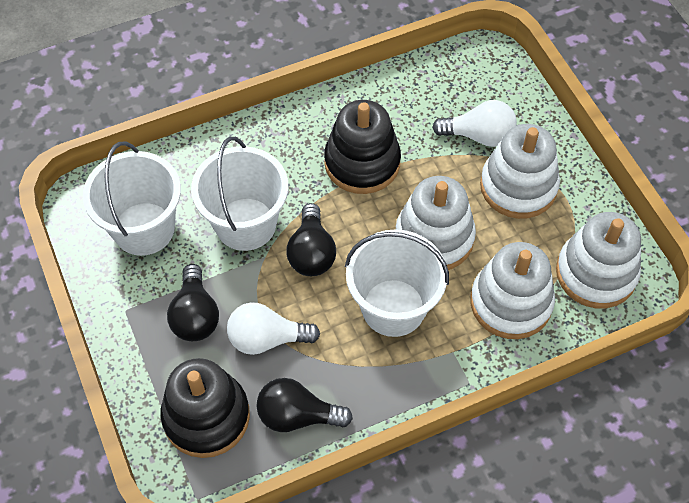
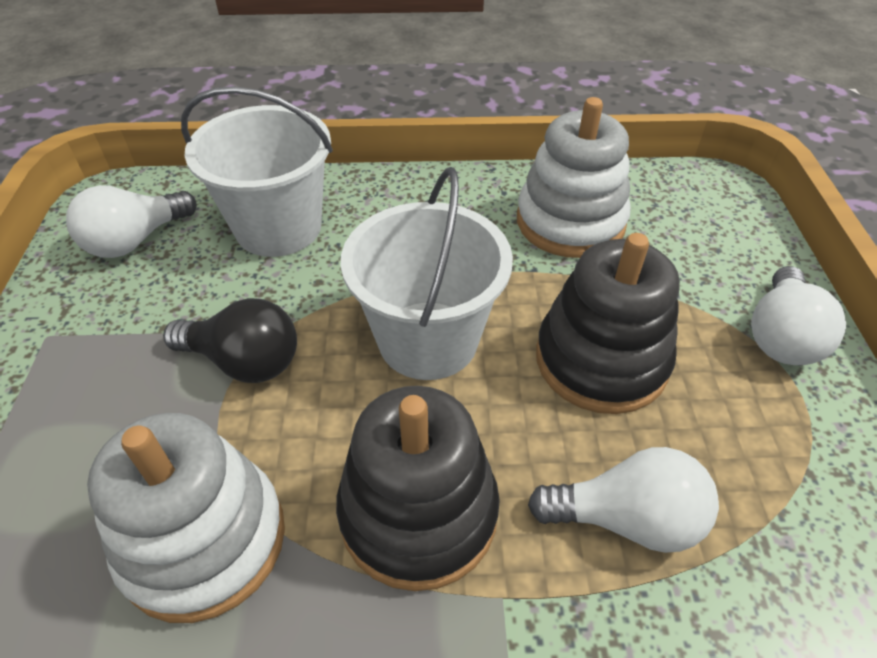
black light bulb: [167,264,219,341] [256,378,353,432] [286,203,336,276] = 3 -> [163,298,297,383] = 1
white bucket: [83,142,181,256] [191,137,288,251] [345,229,449,337] = 3 -> [181,86,333,257] [341,167,513,380] = 2
white light bulb: [227,302,320,355] [432,100,517,147] = 2 -> [66,185,197,258] [528,447,719,553] [751,266,846,365] = 3
white stacking toy: [396,176,476,270] [471,242,555,339] [480,124,560,219] [556,212,641,308] = 4 -> [87,413,285,623] [517,97,631,258] = 2

